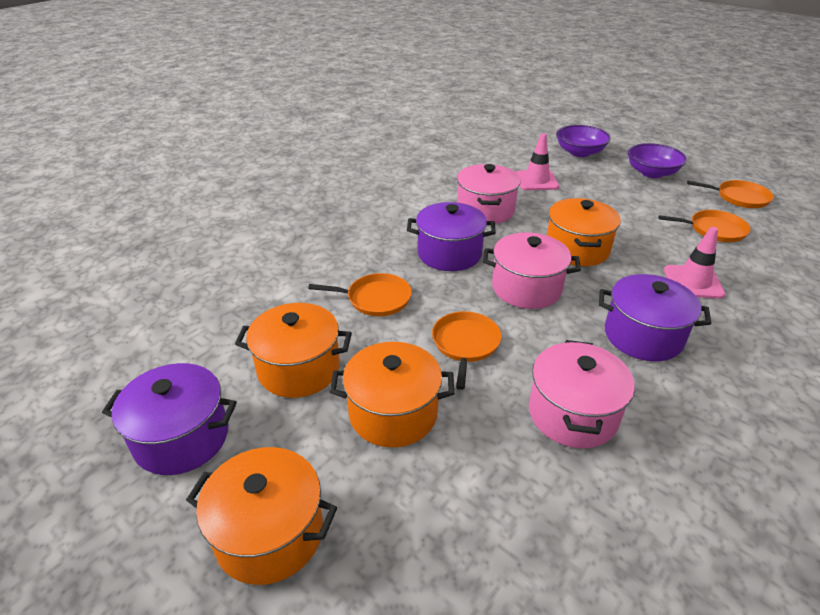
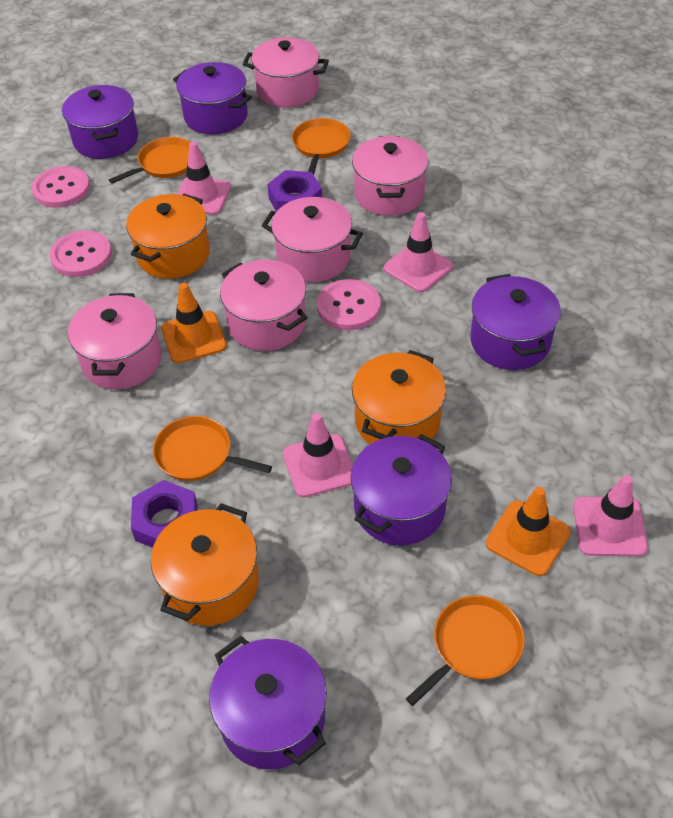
orange pot: [186,447,337,585] [235,303,352,398] [330,342,454,448] [547,198,621,266] = 4 -> [126,194,210,279] [151,503,259,626] [352,350,446,444] = 3
orange traffic cone: none = 0 -> [161,283,227,363] [486,487,571,576] = 2
pink button: none = 0 -> [31,166,90,208] [50,230,112,277] [317,279,381,330] = 3
pink pot: [457,164,521,224] [483,232,581,309] [529,340,635,448] = 3 -> [68,293,162,390] [220,260,308,351] [243,37,329,108] [262,197,363,282] [352,136,429,216] = 5
pink traffic cone: [516,133,559,190] [664,227,725,299] = 2 -> [177,142,231,215] [283,413,353,498] [384,212,453,292] [573,475,648,557] = 4
purple bowl: [556,125,611,157] [627,143,687,178] = 2 -> none = 0
purple nut: none = 0 -> [131,480,198,548] [267,170,322,212] = 2
purple pot: [102,363,237,475] [407,202,496,271] [599,274,711,361] = 3 -> [62,85,138,159] [173,62,252,134] [209,636,327,769] [351,434,452,545] [470,274,561,370] = 5

